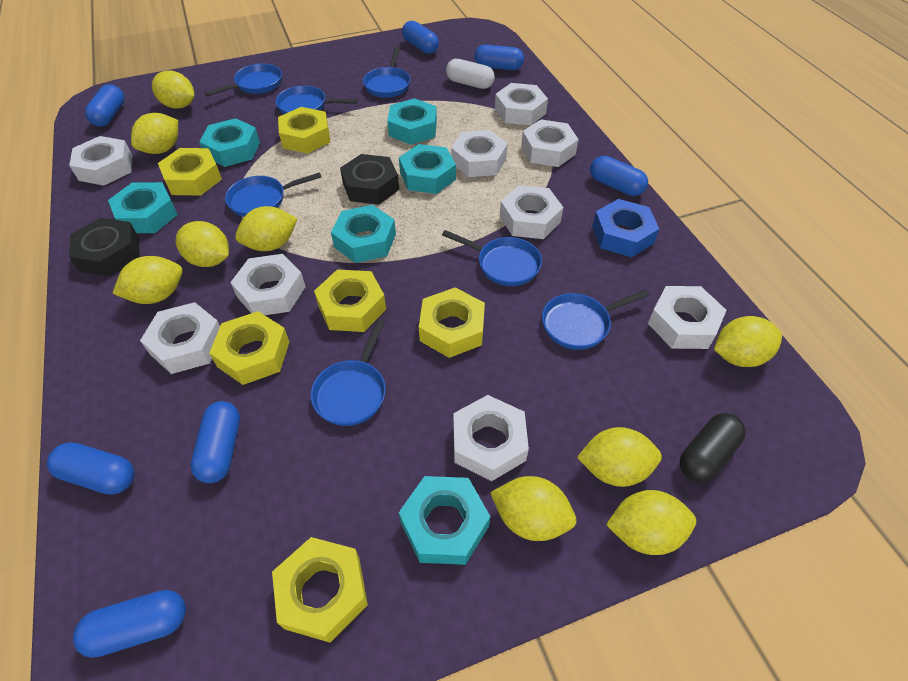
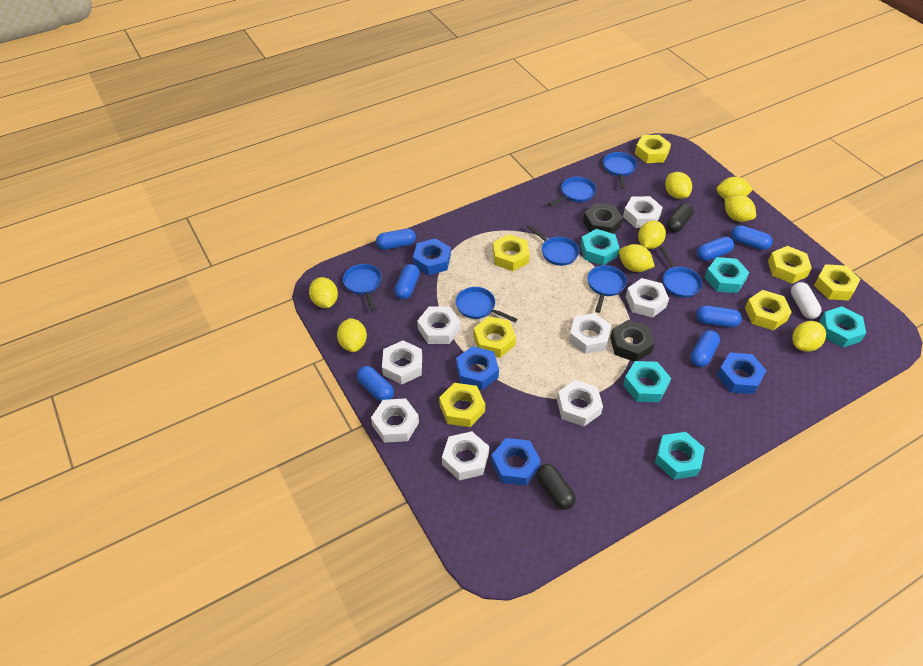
black capsule: [680,413,746,483] = 1 -> [537,464,576,510] [666,203,694,233] = 2
blue nut: [592,199,659,257] = 1 -> [413,238,451,275] [456,346,499,390] [491,438,541,486] [717,353,767,394] = 4
turquoise nut: [108,182,178,233] [199,118,260,167] [331,205,396,263] [387,98,437,145] [399,144,456,194] [399,476,490,565] = 6 -> [580,229,620,265] [623,361,671,402] [655,432,705,480] [705,257,749,293] [819,306,866,348] = 5
white nut: [69,136,133,186] [140,302,220,374] [230,254,306,315] [451,130,508,177] [453,395,529,481] [495,83,548,126] [500,185,563,239] [521,119,579,167] [648,286,727,349] = 9 -> [371,398,419,443] [382,340,422,384] [417,307,460,344] [442,431,489,480] [557,380,603,426] [569,313,611,354] [623,196,663,228] [625,278,669,318] = 8
yellow lemon: [112,256,183,304] [131,113,178,154] [152,71,194,109] [176,221,229,267] [235,206,298,251] [490,476,576,541] [577,427,662,487] [606,490,696,555] [714,316,782,367] = 9 -> [309,277,338,308] [337,318,367,352] [619,244,655,272] [638,221,666,249] [665,172,692,199] [717,177,753,199] [725,195,756,222] [792,321,826,352] = 8
yellow nut: [158,148,222,196] [209,311,289,385] [272,537,368,643] [278,107,331,154] [314,269,386,332] [419,288,485,358] = 6 -> [439,383,485,427] [473,316,516,358] [493,234,530,271] [635,135,671,163] [745,290,792,330] [768,246,812,284] [814,264,860,301] = 7

